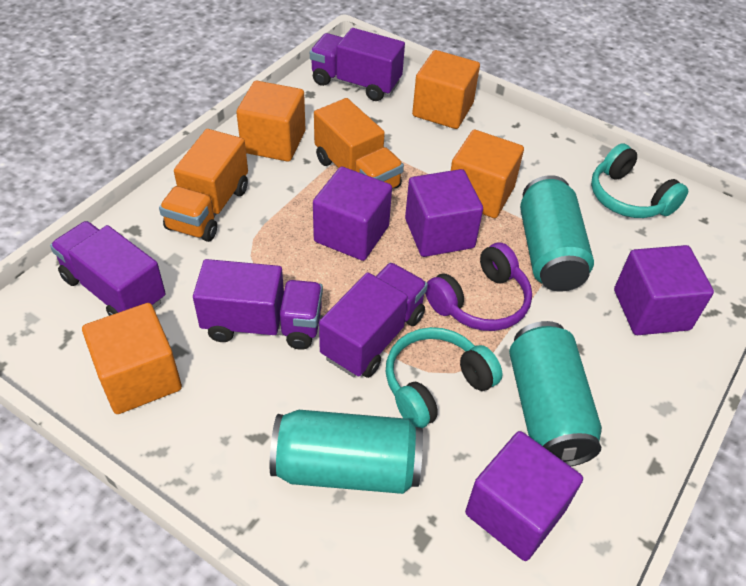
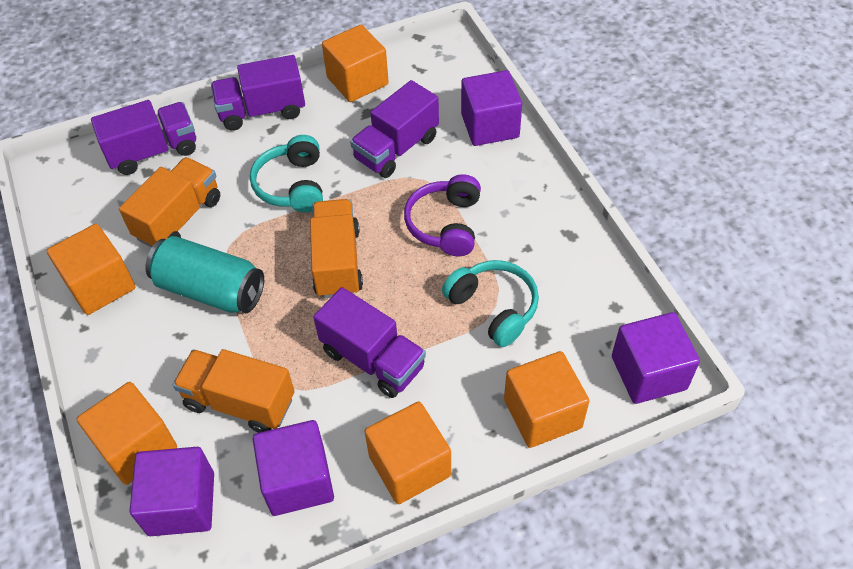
orange cube: [82,303,182,414] [236,81,305,162] [412,50,480,129] [451,130,524,218] = 4 -> [47,224,136,315] [77,382,177,485] [322,25,389,102] [364,402,451,504] [504,351,589,448] = 5
orange truck: [159,129,248,242] [314,98,404,189] = 2 -> [119,157,220,248] [173,349,295,433] [310,199,363,298] = 3
turquoise can: [270,410,423,494] [509,321,602,466] [520,175,594,291] = 3 -> [146,236,264,313] = 1

